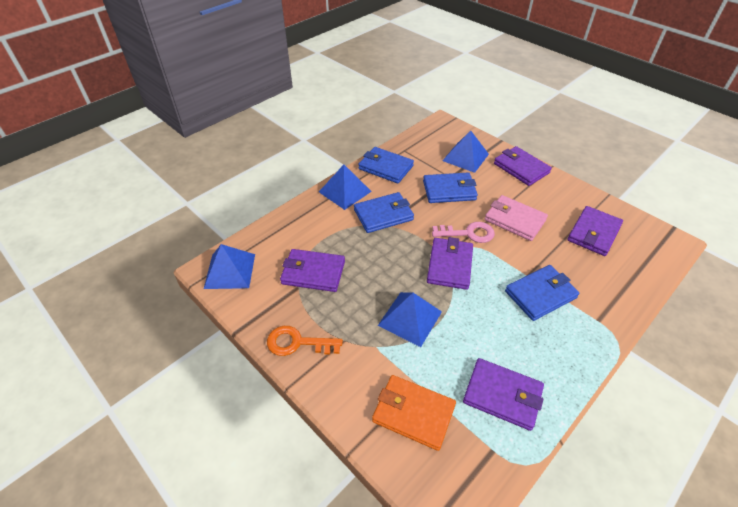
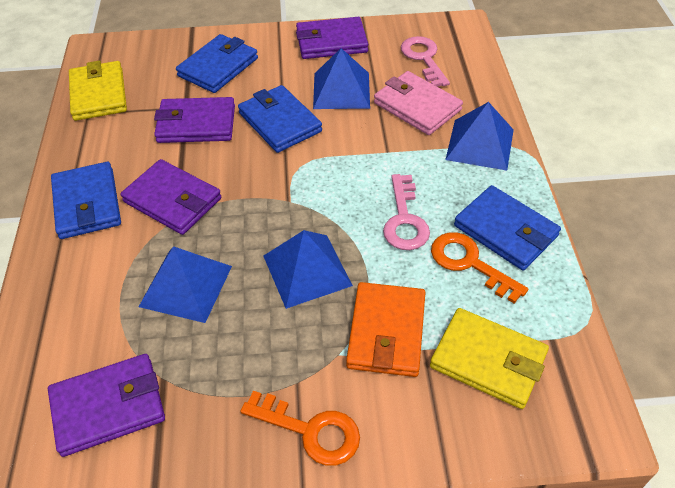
orange key: [267,326,343,356] = 1 -> [240,391,360,466] [431,232,528,304] = 2
pink key: [432,222,495,243] = 1 -> [383,174,430,250] [401,36,450,87] = 2
purple wallet: [280,249,345,292] [427,237,473,290] [463,358,544,431] [494,146,552,186] [567,206,623,256] = 5 -> [48,354,165,457] [120,159,221,235] [154,97,235,143] [296,17,368,59] = 4
yellow wallet: none = 0 -> [69,61,127,121] [430,308,549,409] = 2

